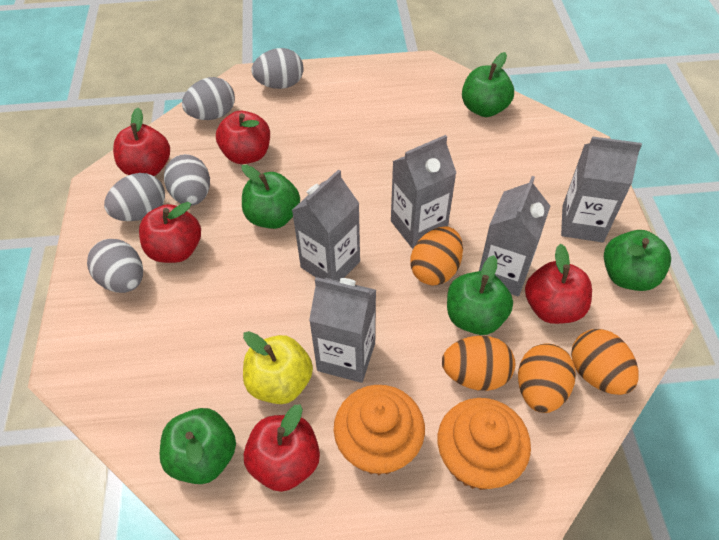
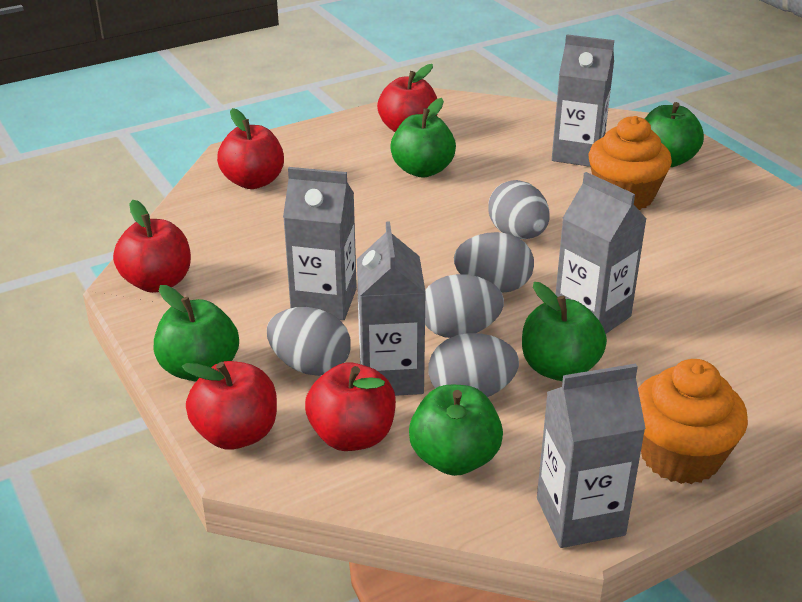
orange egg: [411,226,463,285] [442,336,515,391] [518,343,576,413] [571,329,639,395] = 4 -> none = 0
yellow apple: [243,331,313,404] = 1 -> none = 0

